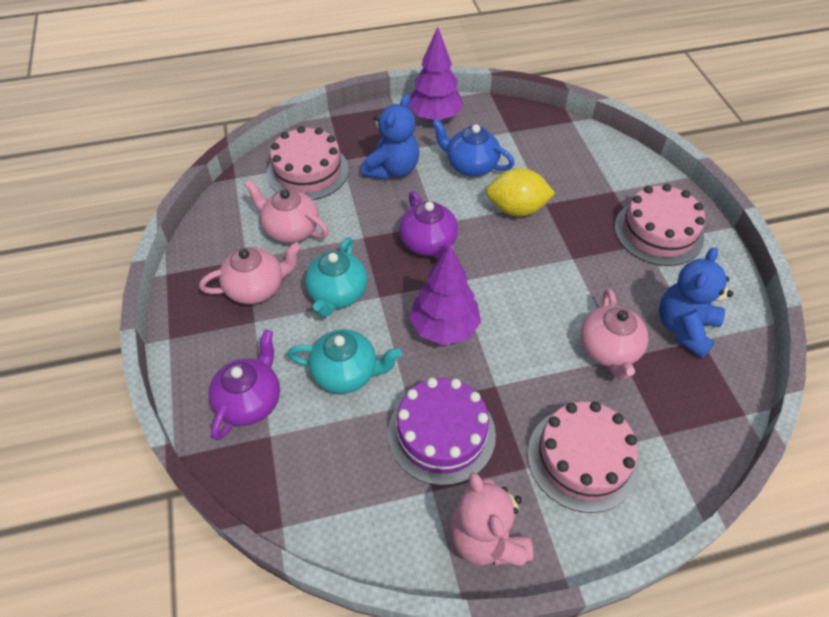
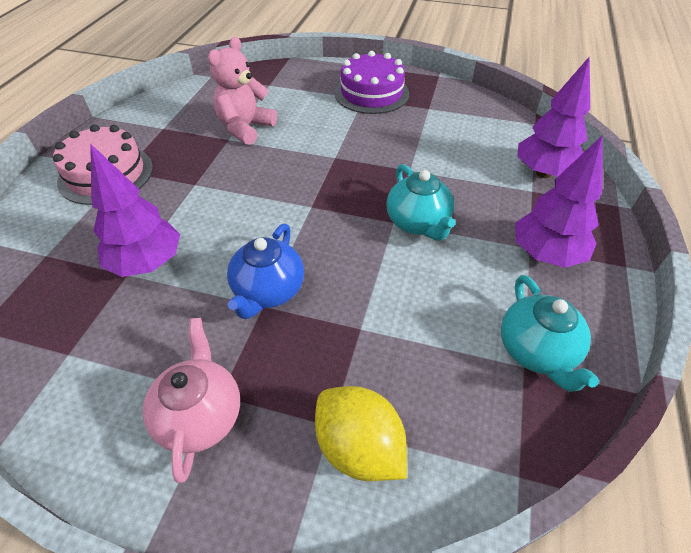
blue teddy bear: [361,94,419,180] [659,247,733,358] = 2 -> none = 0
pink cake: [267,126,349,200] [528,402,639,513] [615,184,705,266] = 3 -> [53,124,153,205] = 1
pink teapot: [199,242,301,304] [244,180,329,243] [580,288,648,380] = 3 -> [143,318,240,483] = 1
purple teapot: [209,329,280,441] [399,191,458,260] = 2 -> none = 0
purple tree: [408,27,464,121] [409,245,481,345] = 2 -> [90,143,180,277] [515,135,603,268] [517,56,590,178] = 3

